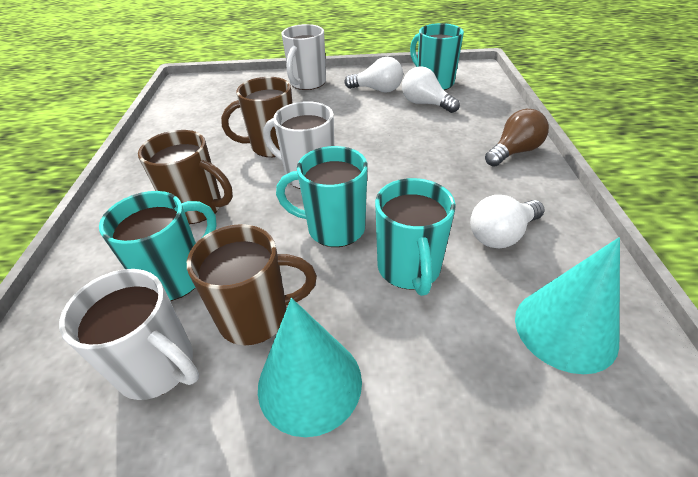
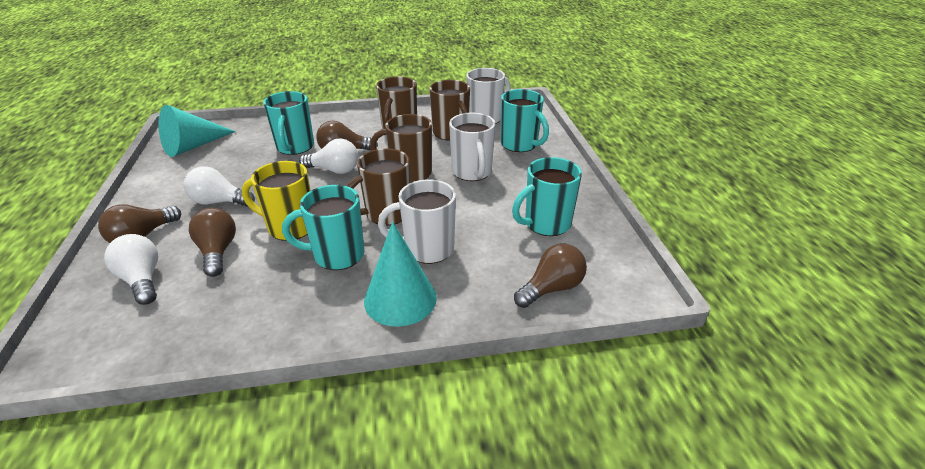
brown light bulb: [485,109,549,167] = 1 -> [98,204,181,243] [189,208,236,277] [316,121,378,150] [514,244,587,308] = 4
brown mug: [138,130,233,224] [187,224,317,345] [221,77,292,157] = 3 -> [347,148,410,225] [370,114,432,183] [376,76,417,129] [429,80,470,141] = 4
yellow mug: none = 0 -> [242,161,310,241] = 1

